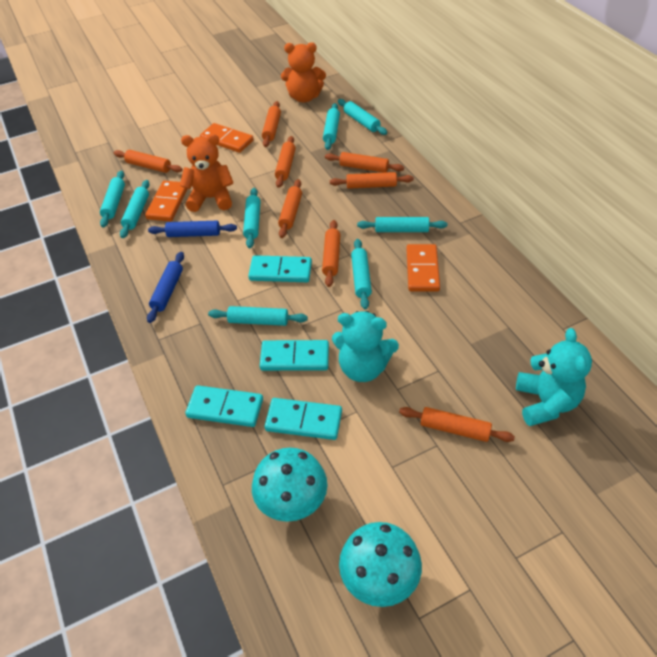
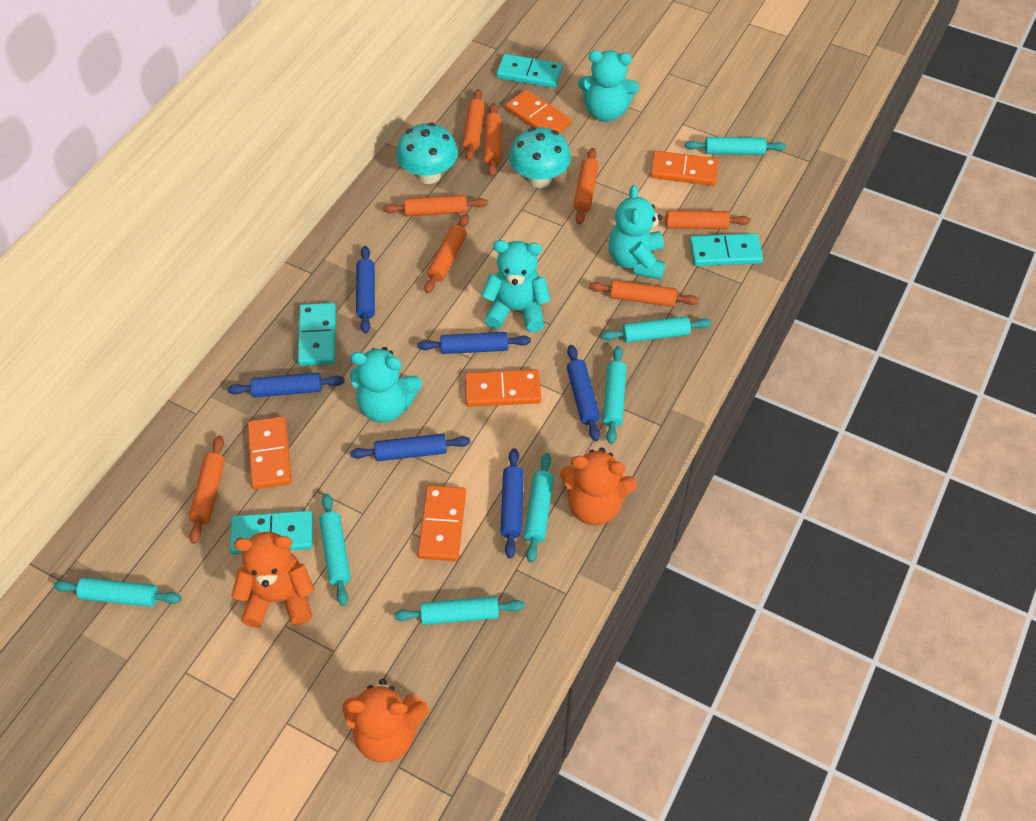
blue rolling pin: [147,252,184,323] [148,221,237,237] = 2 -> [227,372,345,398] [350,434,470,461] [356,246,375,333] [418,332,531,354] [500,448,524,558] [567,345,600,441] = 6
orange domino: [145,181,188,222] [200,123,254,153] [406,244,440,292] = 3 -> [247,416,291,489] [418,485,466,561] [465,369,541,407] [505,90,571,133] [650,151,719,186] = 5
orange teddy bear: [180,134,233,212] [281,42,326,102] = 2 -> [231,532,315,628] [342,679,429,763] [560,448,637,526] = 3
turquoise rolling pin: [100,171,125,227] [120,180,150,238] [208,306,308,326] [243,188,260,248] [323,103,340,150] [338,99,387,135] [351,239,372,309] [357,217,448,232] = 8 -> [54,577,181,607] [319,493,350,606] [394,596,525,625] [524,453,554,563] [601,316,712,343] [603,346,627,444] [685,137,786,155] = 7
turquoise teddy bear: [332,311,399,382] [516,328,592,426] = 2 -> [350,347,422,423] [481,240,551,332] [578,50,639,122] [609,185,665,280] = 4

